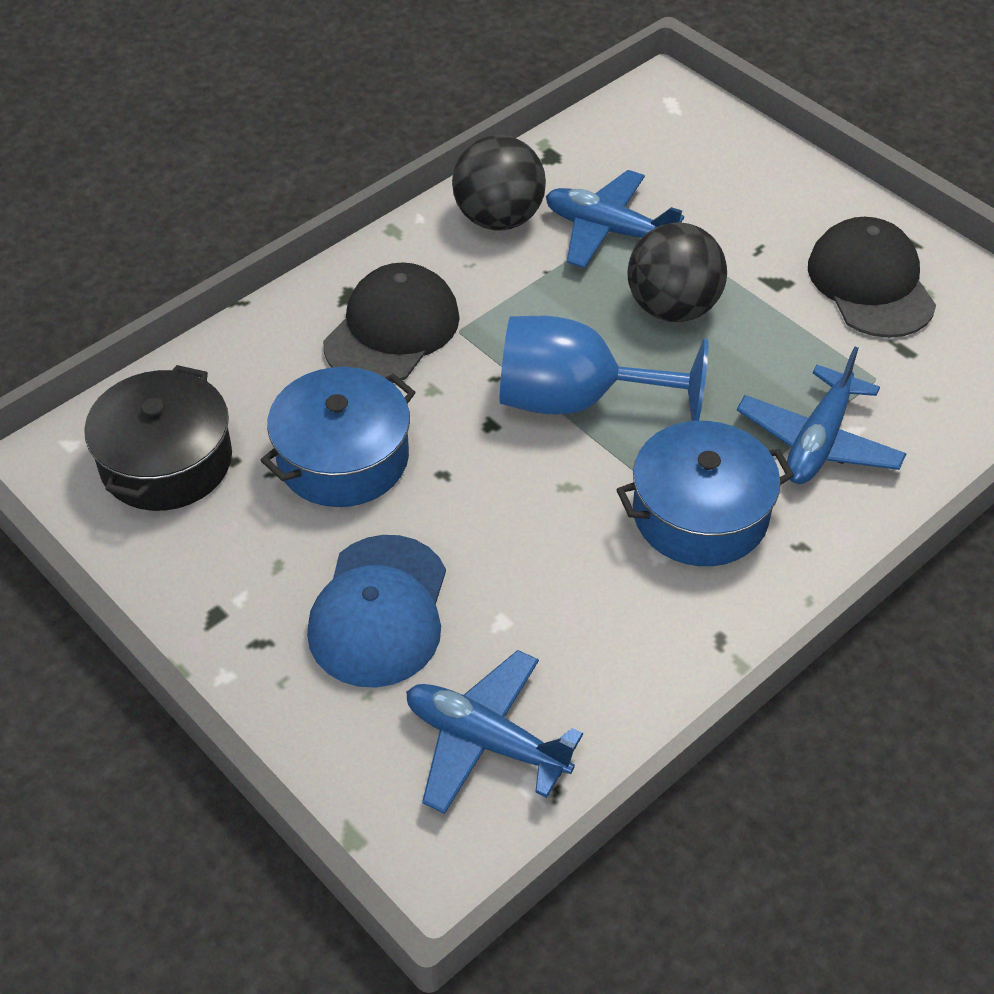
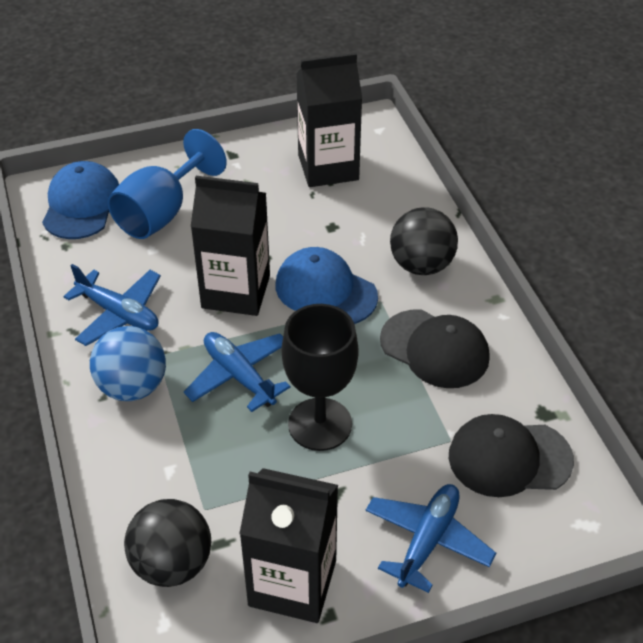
black carton: none = 0 -> [191,176,270,316] [239,468,338,623] [296,53,362,187] = 3
black goblet: none = 0 -> [282,304,359,451] = 1
black pot: [84,365,232,511] = 1 -> none = 0
blue ball: none = 0 -> [90,326,166,401] = 1
blue cap: [307,535,446,688] = 1 -> [42,161,119,239] [276,247,378,324] = 2
blue pot: [260,367,416,507] [616,421,794,566] = 2 -> none = 0

